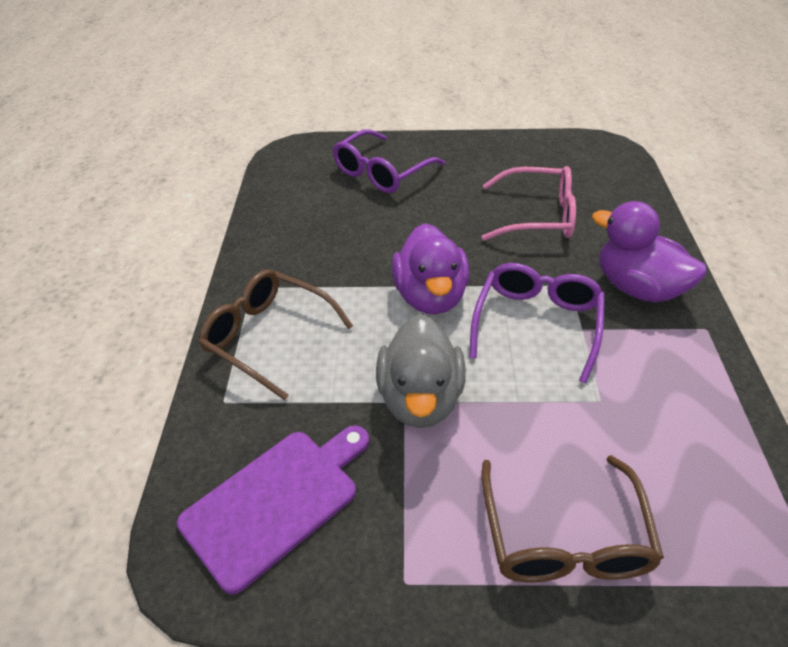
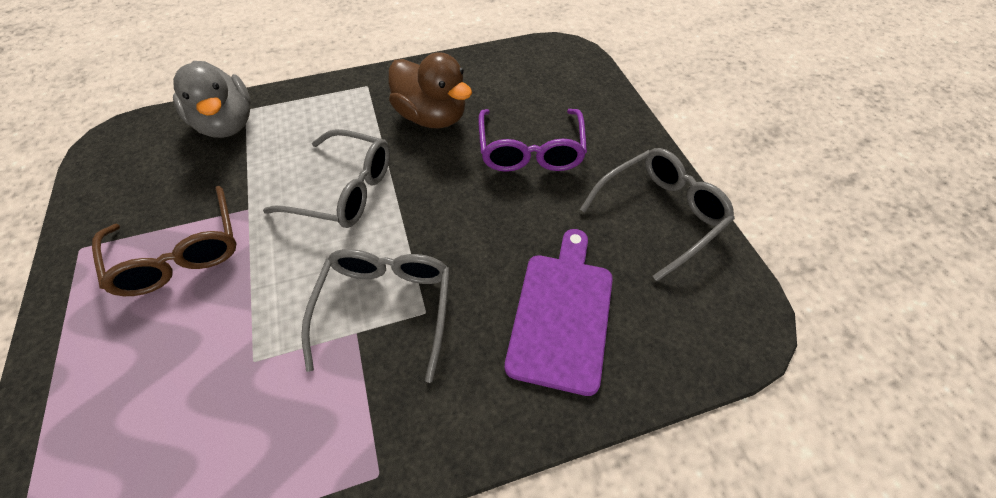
brown duck: none = 0 -> [388,52,472,128] = 1
brown glasses: [198,269,353,400] [481,455,664,583] = 2 -> [92,186,237,296] = 1
grey glasses: none = 0 -> [263,129,390,228] [301,249,450,383] [580,148,735,281] = 3
pink glasses: [482,166,576,241] = 1 -> none = 0
purple duck: [392,223,470,315] [592,201,707,303] = 2 -> none = 0
purple glasses: [332,129,445,193] [469,263,605,383] = 2 -> [478,109,587,172] = 1

